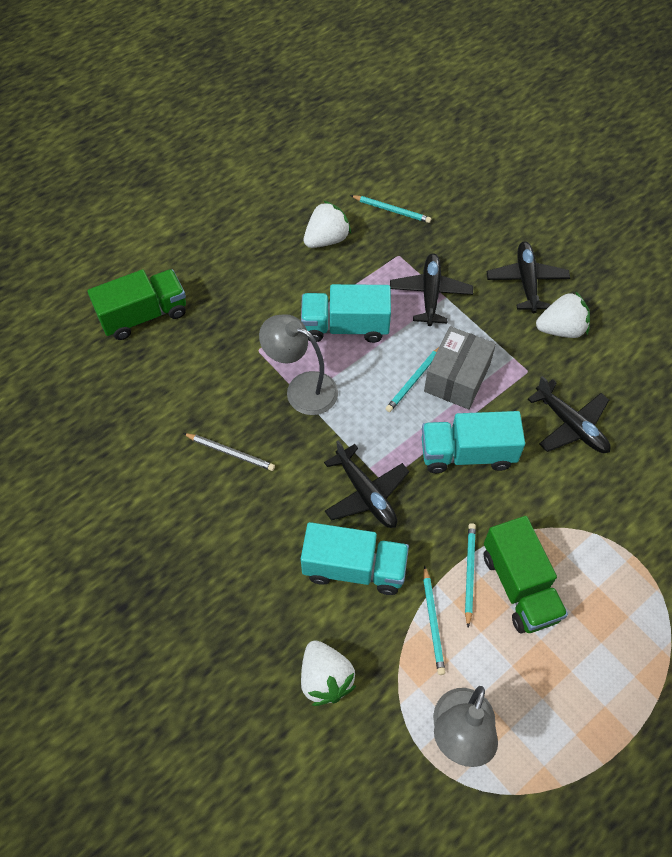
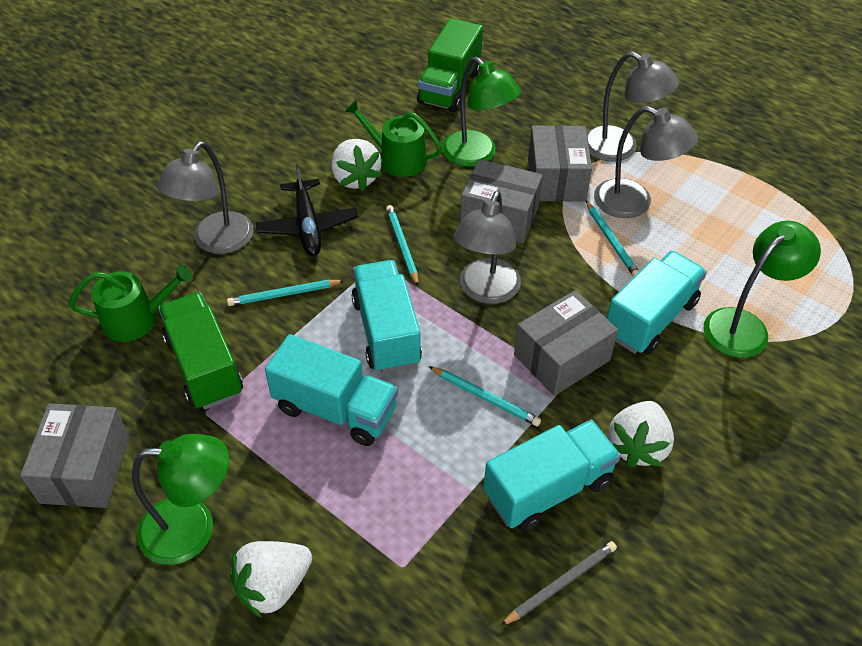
black plane: [324,440,409,528] [390,253,473,326] [487,241,570,313] [528,376,611,453] = 4 -> [256,163,358,256] = 1
green lamp: none = 0 -> [132,434,229,565] [442,57,521,167] [703,221,821,358] = 3
green watering can: none = 0 -> [68,265,193,342] [345,99,442,177] = 2
grey box: [424,326,496,409] = 1 -> [20,403,129,508] [460,159,543,243] [514,290,618,396] [528,125,592,202] = 4
grey lamp: [259,314,338,415] [433,686,498,767] = 2 -> [157,141,254,254] [454,191,521,304] [587,51,679,162] [594,106,698,218] = 4
turquoise truck: [301,284,391,343] [301,522,409,595] [422,411,525,473] = 3 -> [265,334,398,446] [351,260,422,373] [483,420,621,532] [606,251,707,355] = 4

